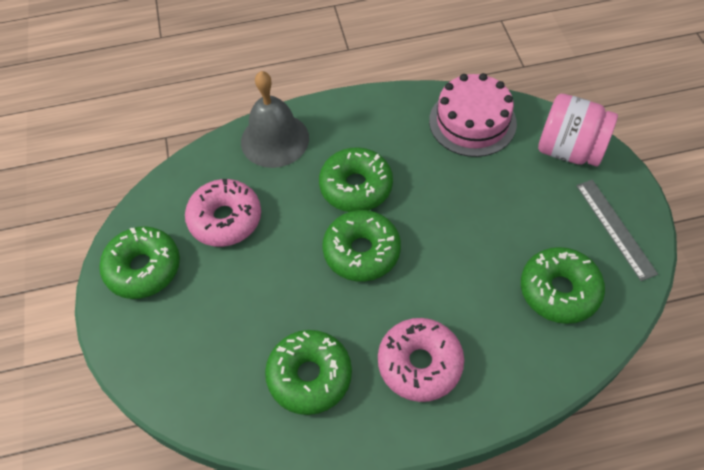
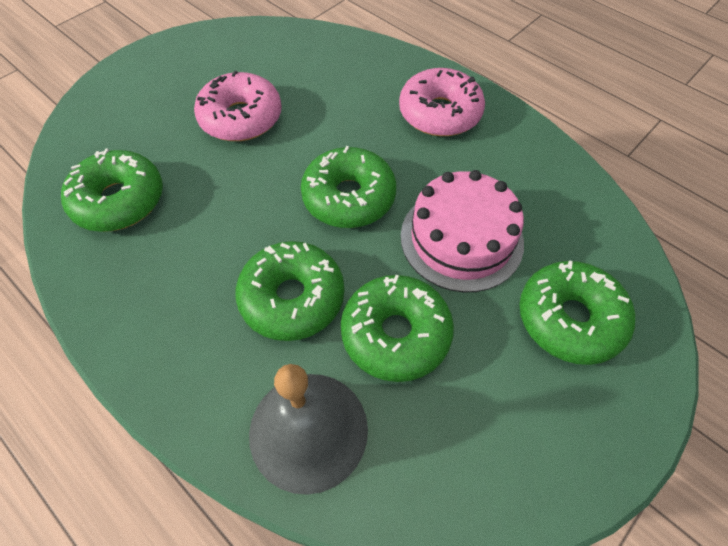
grey ruler: [576,180,658,281] = 1 -> none = 0
pink jar: [538,94,618,167] = 1 -> none = 0

